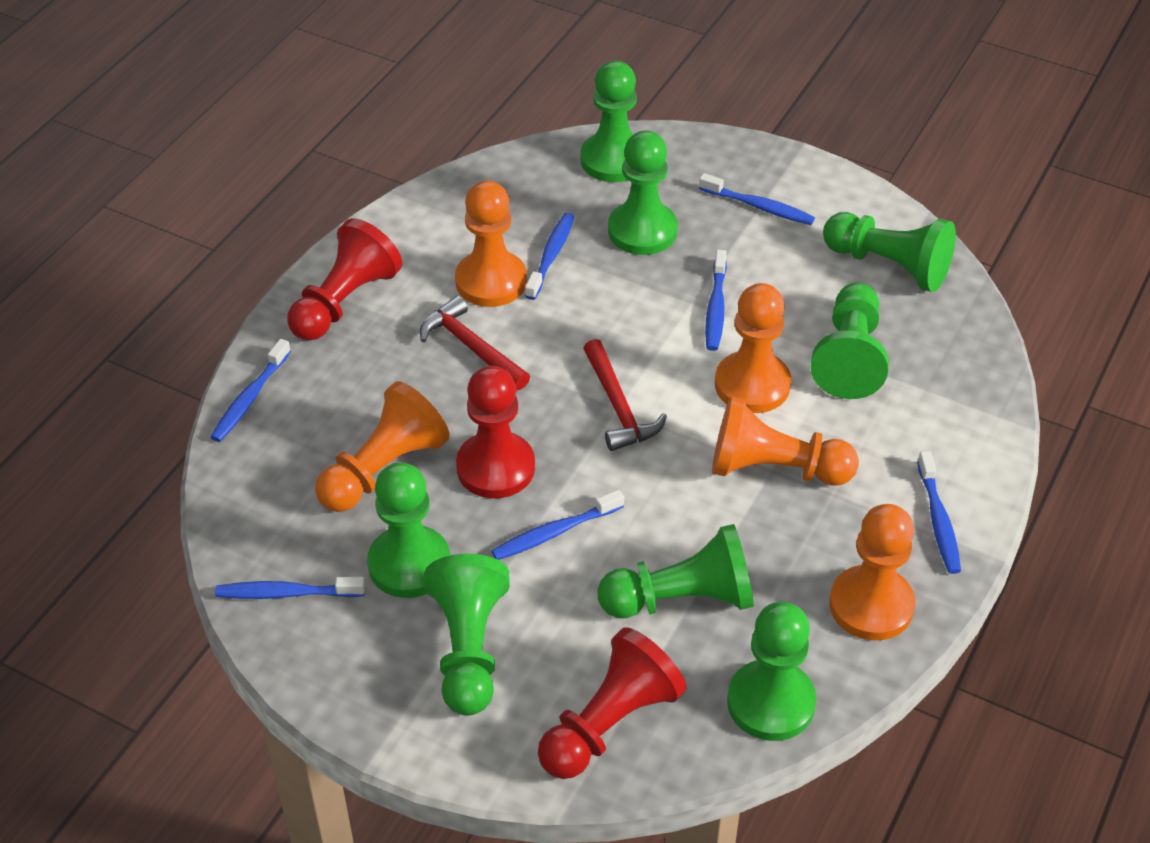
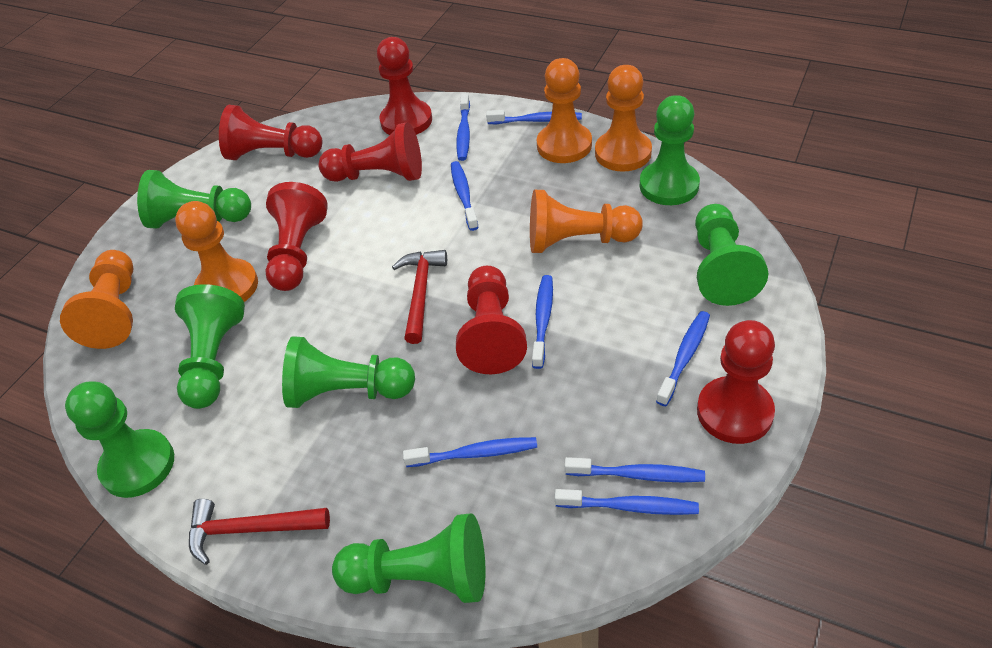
blue toothbrush: [210,339,291,442] [215,577,365,599] [491,490,624,560] [525,213,574,300] [699,173,815,225] [705,250,727,351] [917,451,961,574] = 7 -> [403,437,537,467] [451,161,479,231] [456,93,470,161] [486,110,582,124] [532,275,553,369] [555,489,699,515] [565,457,705,482] [656,311,710,406] = 8
green pawn: [367,462,450,598] [424,554,510,716] [580,61,637,182] [597,524,754,618] [608,130,678,255] [727,602,816,741] [810,283,889,399] [823,212,956,292] = 8 -> [65,382,174,498] [137,170,251,229] [175,284,245,409] [282,336,415,408] [332,513,486,603] [640,95,700,205] [695,204,768,306] = 7
red pawn: [287,218,402,341] [456,366,535,499] [538,627,687,779] = 3 -> [219,105,322,160] [265,182,328,291] [318,122,422,182] [377,37,432,135] [456,266,527,374] [697,320,775,444] = 6

